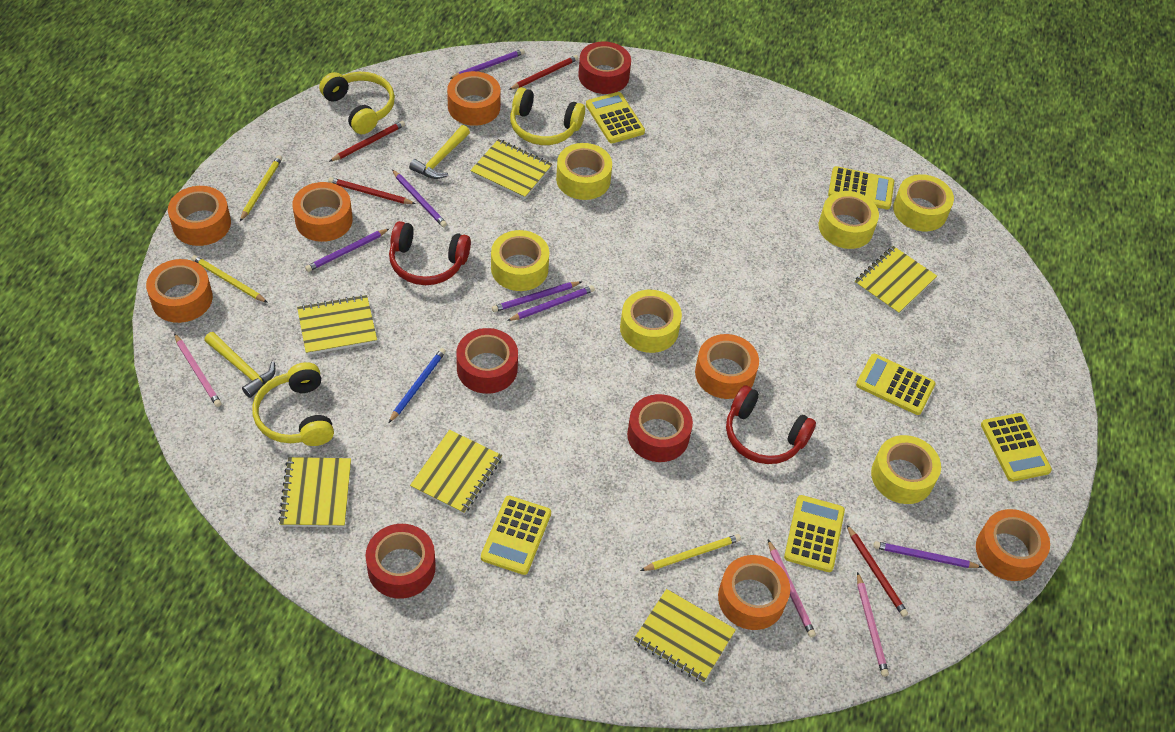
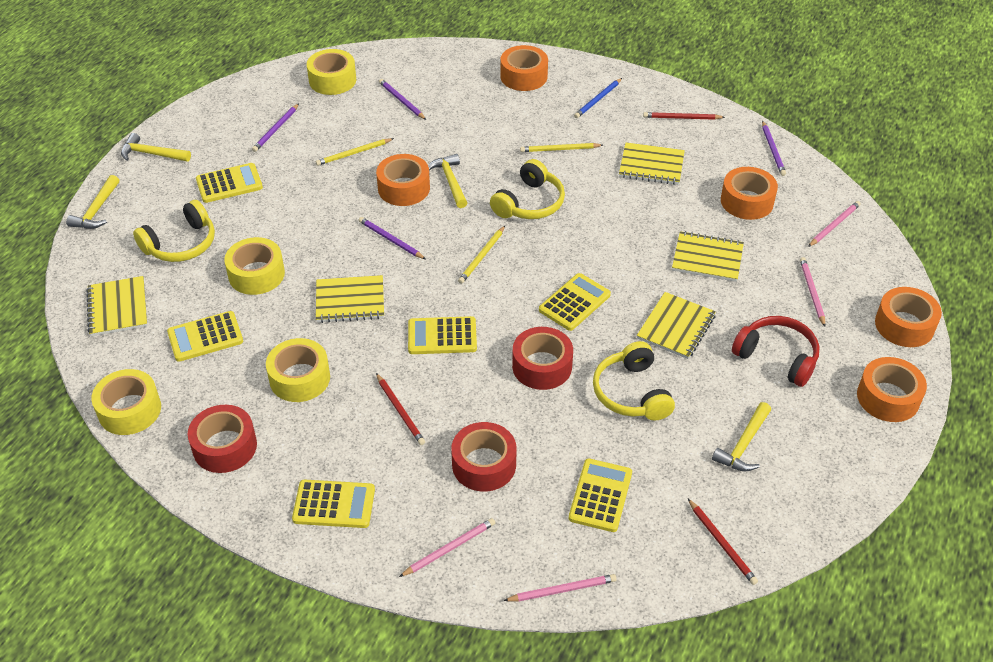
orange tape: [146,259,213,323] [168,186,231,246] [292,182,353,242] [447,71,501,126] [695,334,759,399] [718,555,790,630] [976,509,1050,581] = 7 -> [376,154,430,206] [501,45,548,91] [721,167,778,220] [857,357,927,422] [875,287,942,347] = 5
pink pencil: [174,334,222,407] [768,540,816,637] [857,572,889,677] = 3 -> [399,518,495,577] [503,574,617,601] [800,257,825,327] [808,201,861,247] = 4
purple pencil: [305,229,389,272] [392,170,447,227] [449,49,525,79] [492,281,581,312] [507,285,595,321] [873,541,983,568] = 6 -> [252,104,299,152] [358,217,426,259] [379,79,426,120] [762,121,786,176] = 4
red headphones: [389,221,471,285] [726,385,816,464] = 2 -> [732,316,820,387] = 1
red pencil: [328,177,415,204] [329,121,405,162] [509,55,579,90] [847,525,908,617] = 4 -> [376,373,425,445] [643,112,725,120] [688,499,758,585] = 3
red tape: [366,524,436,599] [456,328,518,394] [578,41,631,94] [627,394,693,462] = 4 -> [188,405,257,473] [451,422,516,492] [512,327,573,390] = 3
yellow hammer: [204,332,276,398] [409,125,470,179] = 2 -> [66,175,119,229] [121,133,191,162] [428,154,467,208] [712,402,771,472] = 4
yellow notebook: [278,457,351,527] [297,295,377,355] [410,430,502,514] [470,139,552,199] [633,589,736,683] [854,246,937,315] = 6 -> [86,276,148,336] [316,275,384,323] [619,143,685,185] [637,292,716,359] [672,231,744,282] = 5
yellow tape: [491,230,549,291] [556,143,612,200] [620,290,682,353] [819,191,879,249] [871,435,941,504] [893,174,954,231] = 6 -> [91,369,161,435] [224,237,285,295] [266,338,330,402] [307,49,356,95] = 4

